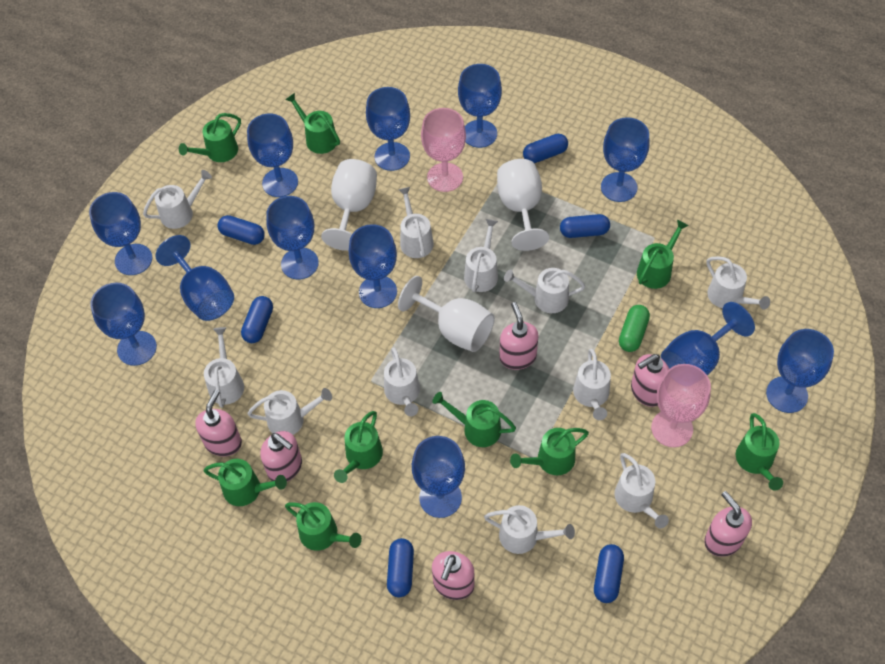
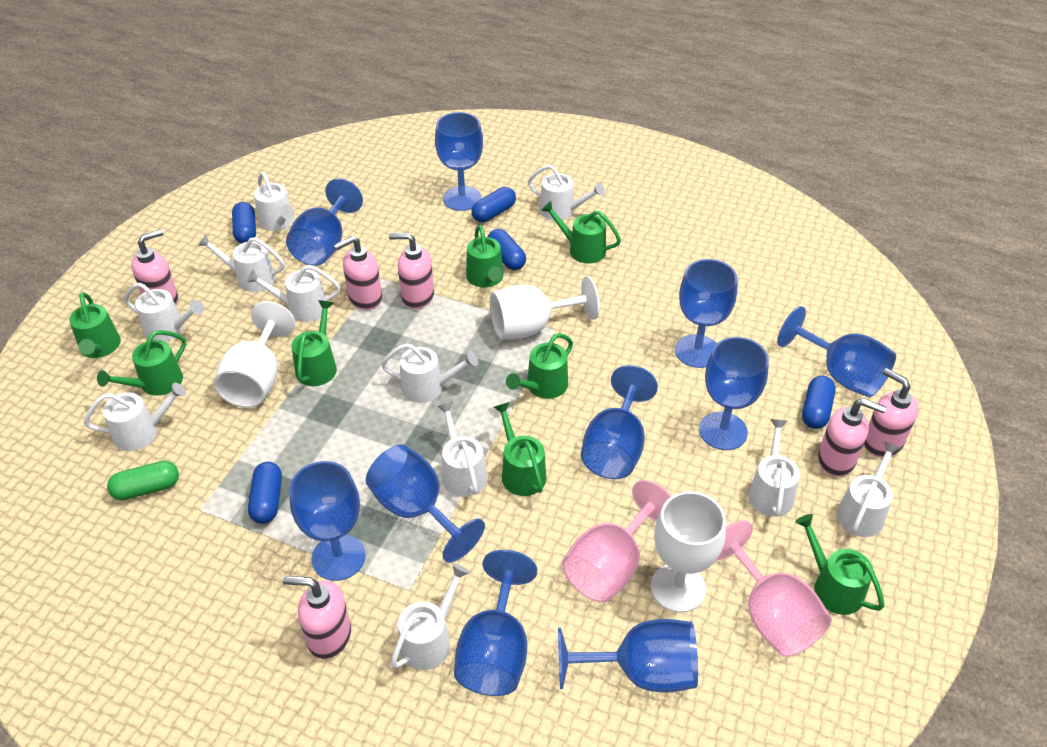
blue capsule: [218,215,265,245] [241,296,273,343] [387,538,414,597] [523,134,568,163] [560,214,610,238] [594,544,624,603] = 6 -> [232,202,256,244] [248,462,282,524] [471,187,516,222] [488,229,526,270] [802,376,836,429] = 5
blue goblet: [89,192,152,275] [90,283,157,366] [155,235,234,321] [247,114,298,197] [266,196,319,280] [349,224,397,308] [366,87,410,171] [412,436,465,518] [458,64,502,148] [601,117,650,202] [661,302,755,376] [766,329,834,413] = 12 -> [286,178,363,266] [289,461,366,581] [366,444,485,563] [435,112,483,211] [454,550,537,696] [558,619,698,693] [581,365,658,479] [675,259,737,368] [699,337,769,450] [777,306,896,397] = 10
green watering can: [179,113,241,162] [203,459,287,506] [285,93,340,154] [285,502,362,551] [334,411,383,483] [432,392,516,447] [510,428,589,475] [637,220,688,289] [736,413,783,490] = 9 -> [69,292,121,358] [97,330,186,396] [292,300,337,386] [466,225,503,287] [494,402,547,496] [506,333,573,399] [541,201,621,264] [795,514,885,615] = 8

